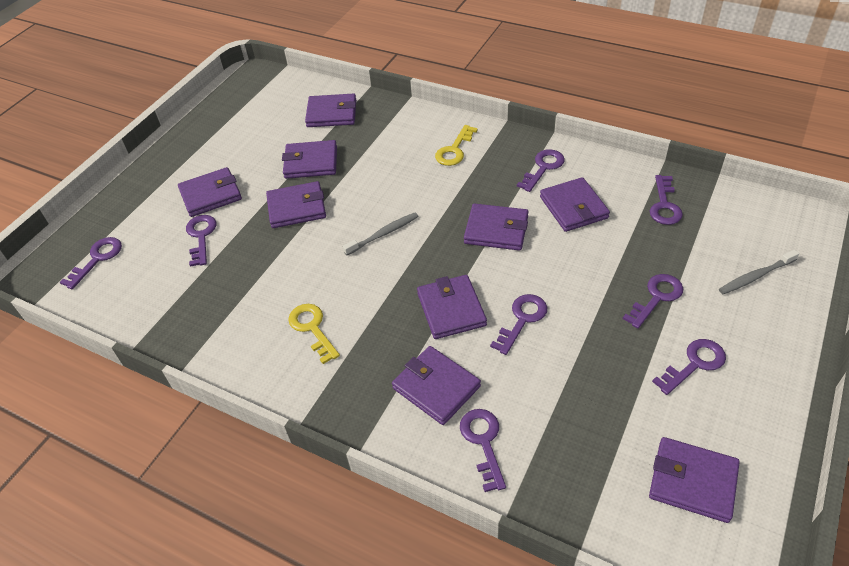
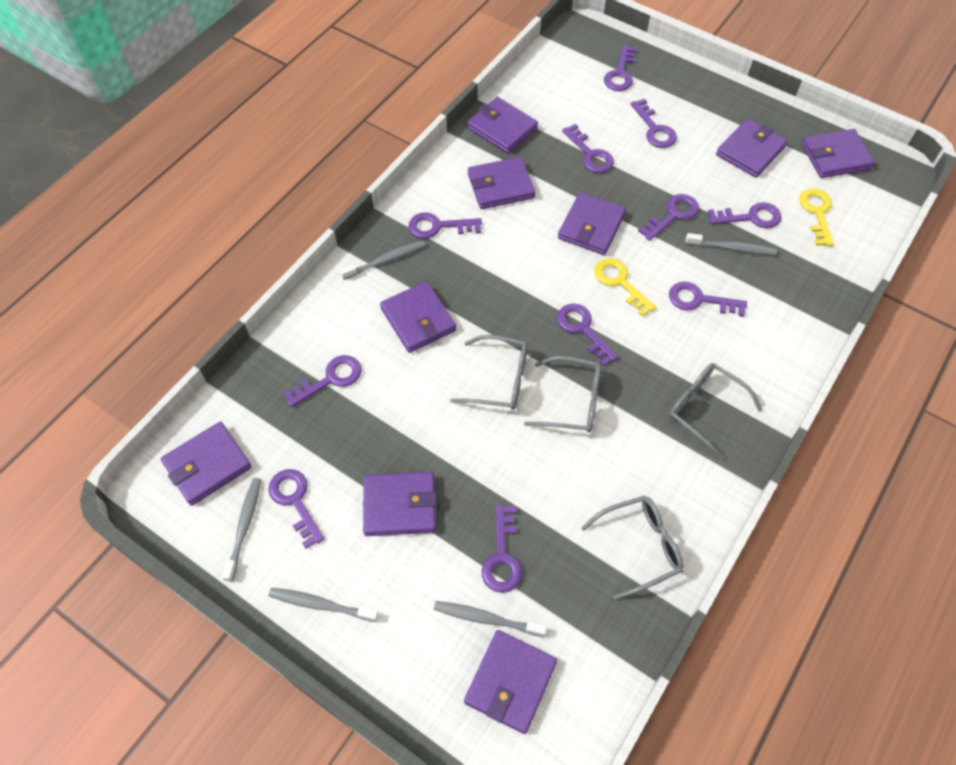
grey glasses: none = 0 -> [450,335,528,410] [524,356,601,433] [581,496,684,600] [669,363,762,459] = 4
grey toothbrush: [343,213,419,255] [719,250,799,294] = 2 -> [222,478,261,582] [269,588,378,622] [340,240,426,280] [434,601,547,637] [686,233,777,255] = 5
purple key: [60,237,122,289] [186,215,217,267] [460,409,506,492] [490,294,547,355] [517,149,565,192] [623,274,683,329] [650,175,683,225] [652,339,726,395] = 8 -> [268,469,324,549] [283,355,362,407] [408,212,482,239] [482,505,522,593] [557,304,619,366] [562,124,614,173] [604,45,637,91] [631,99,677,148] [638,194,699,241] [669,282,747,317] [708,202,782,228] = 11

